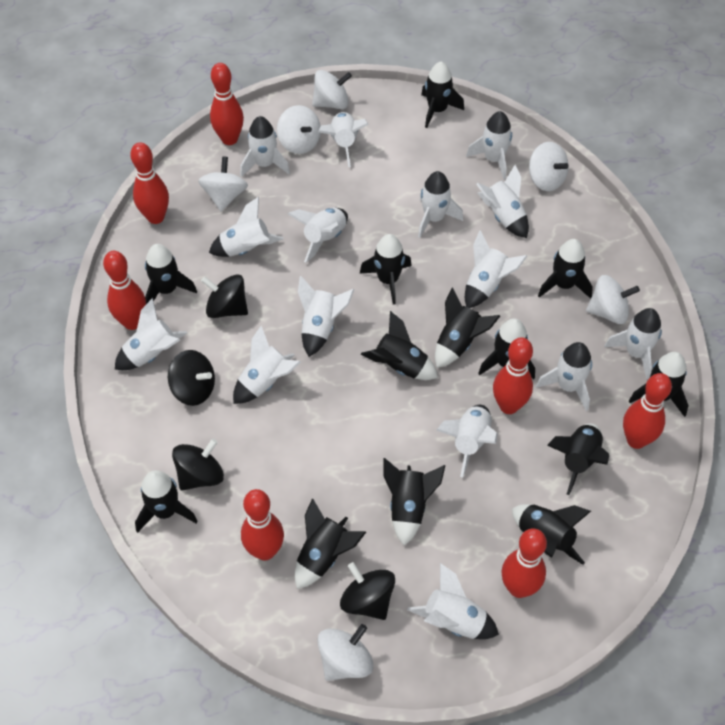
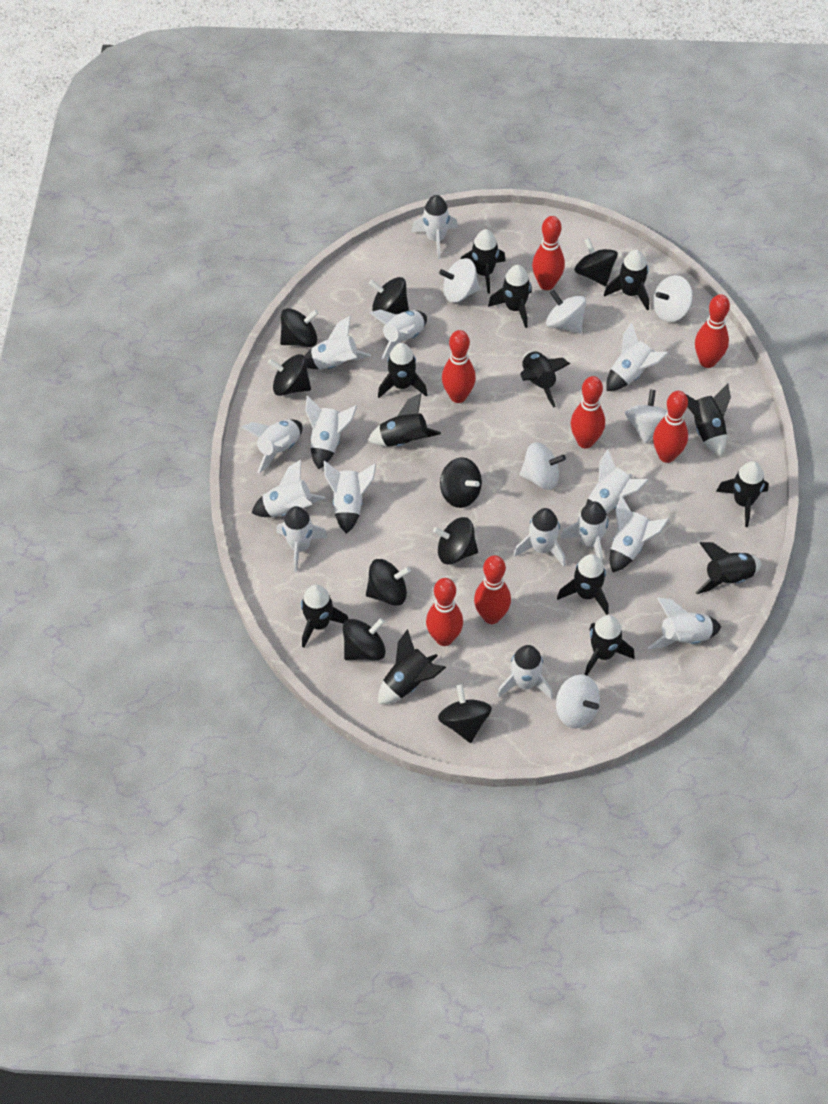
black spinning top: [168,350,215,406] [172,439,224,491] [201,274,248,318] [340,562,395,620] = 4 -> [268,354,311,396] [280,308,319,347] [343,618,386,660] [366,559,411,606] [369,277,409,314] [433,517,478,564] [438,684,492,743] [440,457,482,508] [574,238,618,286] = 9

